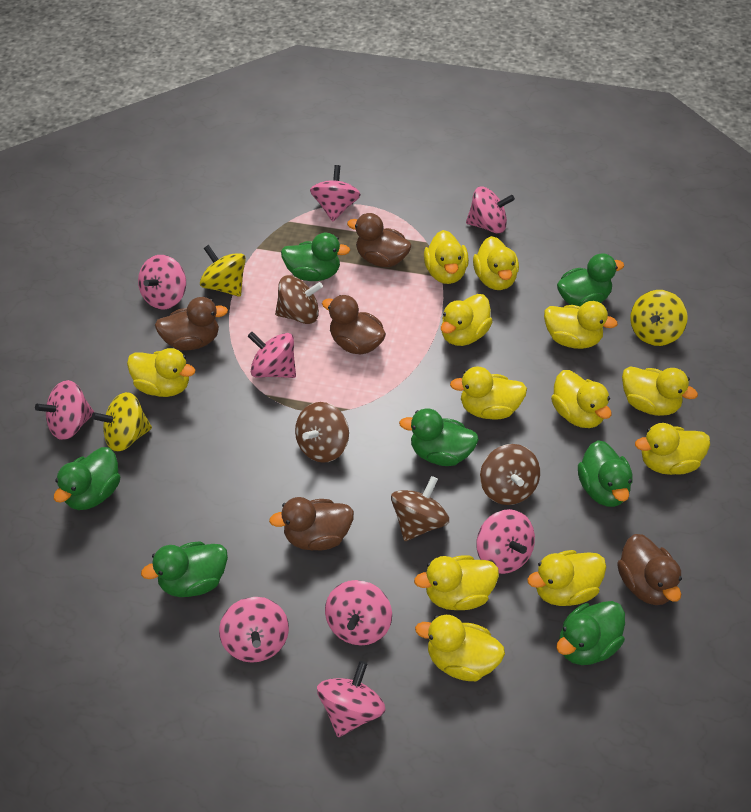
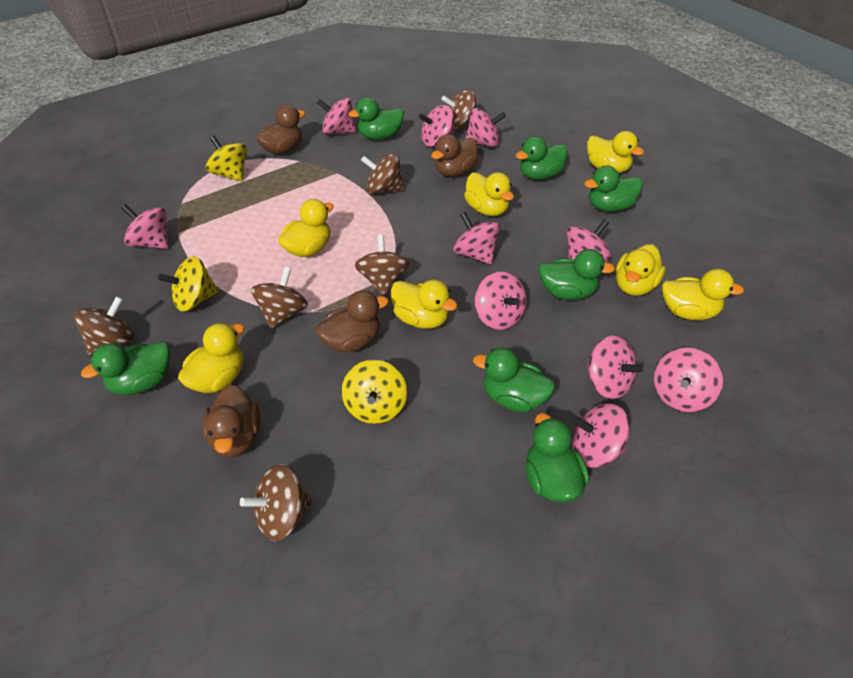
brown duck: [155,297,228,351] [269,497,354,550] [322,295,386,355] [347,213,412,267] [617,534,682,605] = 5 -> [202,385,261,458] [255,105,306,154] [316,291,389,352] [431,134,478,177] = 4
brown spinning top: [275,275,323,324] [295,402,349,463] [391,476,449,541] [480,444,540,505] = 4 -> [74,296,135,356] [240,464,313,541] [251,267,308,329] [355,235,410,296] [361,153,404,194] [441,90,476,129] = 6
pink spinning top: [35,380,94,440] [138,255,186,309] [219,597,289,663] [248,332,296,378] [310,165,361,222] [317,661,386,737] [325,580,392,645] [466,187,515,234] [476,509,535,574] = 9 -> [121,204,169,249] [317,98,357,134] [419,105,455,147] [453,212,500,265] [465,108,506,148] [475,272,526,330] [566,219,612,262] [572,403,630,468] [586,336,643,399] [654,347,723,412] = 10
yellow duck: [127,348,195,397] [414,555,499,610] [415,615,505,681] [424,230,469,284] [441,294,493,346] [450,367,527,420] [473,236,519,290] [527,550,606,606] [544,301,618,349] [551,370,612,428] [622,366,698,416] [635,423,710,475] = 12 -> [178,323,245,393] [278,199,334,257] [391,280,458,329] [464,172,514,216] [587,131,644,173] [616,244,666,296] [662,269,744,320] = 7

